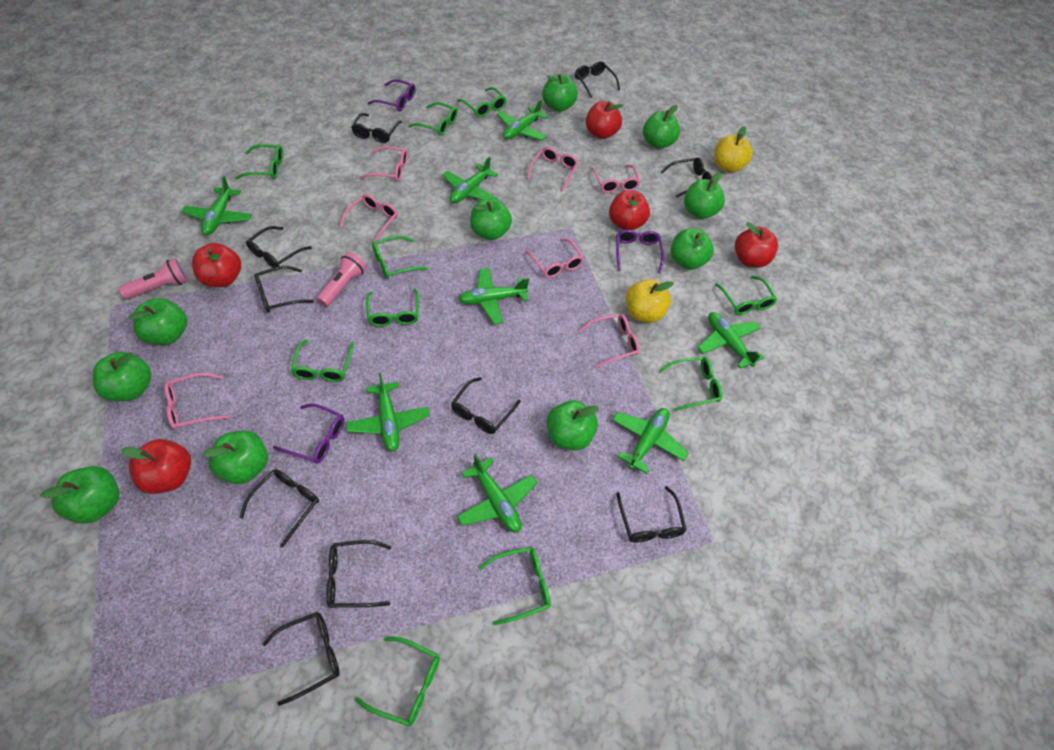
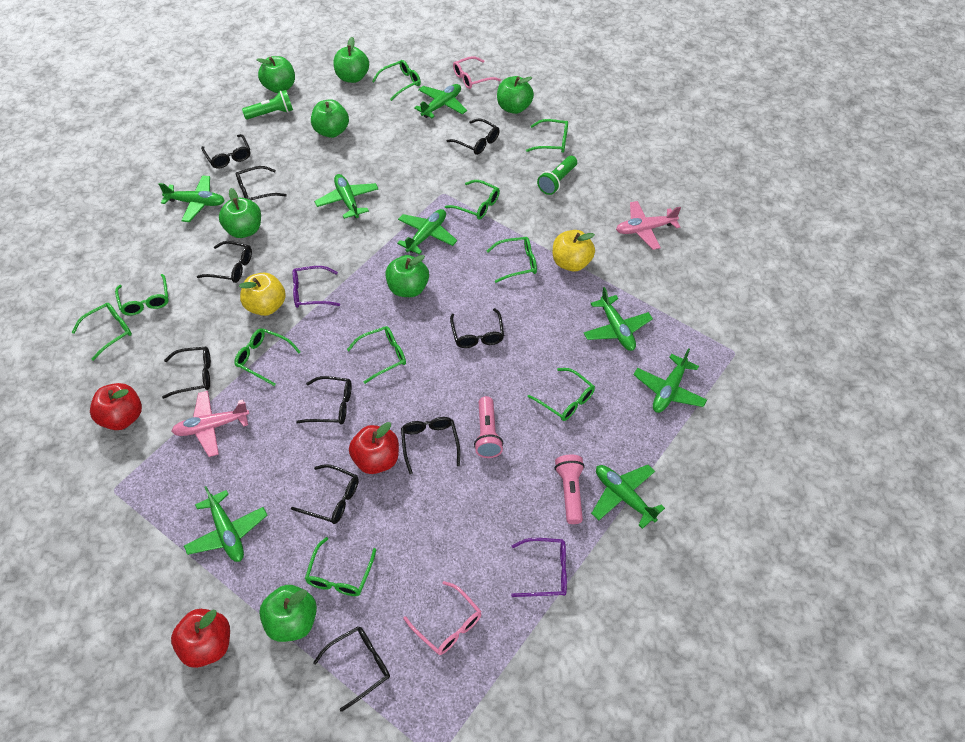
green apple: [40,466,119,524] [93,352,151,401] [128,298,187,345] [203,430,268,484] [470,199,512,240] [542,74,578,112] [547,400,599,450] [643,105,680,149] [671,228,714,270] [684,172,725,219] = 10 -> [219,188,261,238] [257,56,295,93] [259,585,317,642] [311,99,349,138] [333,37,369,83] [385,255,429,297] [497,76,534,114] = 7
green flashlight: none = 0 -> [242,90,293,119] [537,156,577,195] = 2
pink glasses: [164,373,229,429] [340,194,398,243] [360,146,408,181] [525,238,584,278] [527,147,579,192] [579,314,640,368] [591,165,641,193] = 7 -> [403,581,481,655] [453,56,501,89] = 2
pink plane: none = 0 -> [171,391,250,457] [616,201,681,250] = 2
purple glasses: [273,403,344,464] [368,79,416,111] [616,230,664,273] = 3 -> [293,266,340,308] [511,538,567,597] = 2
red apple: [121,439,191,494] [192,243,241,287] [586,101,623,139] [609,190,650,230] [735,222,778,268] = 5 -> [90,383,142,430] [171,609,230,668] [349,422,399,474] = 3

